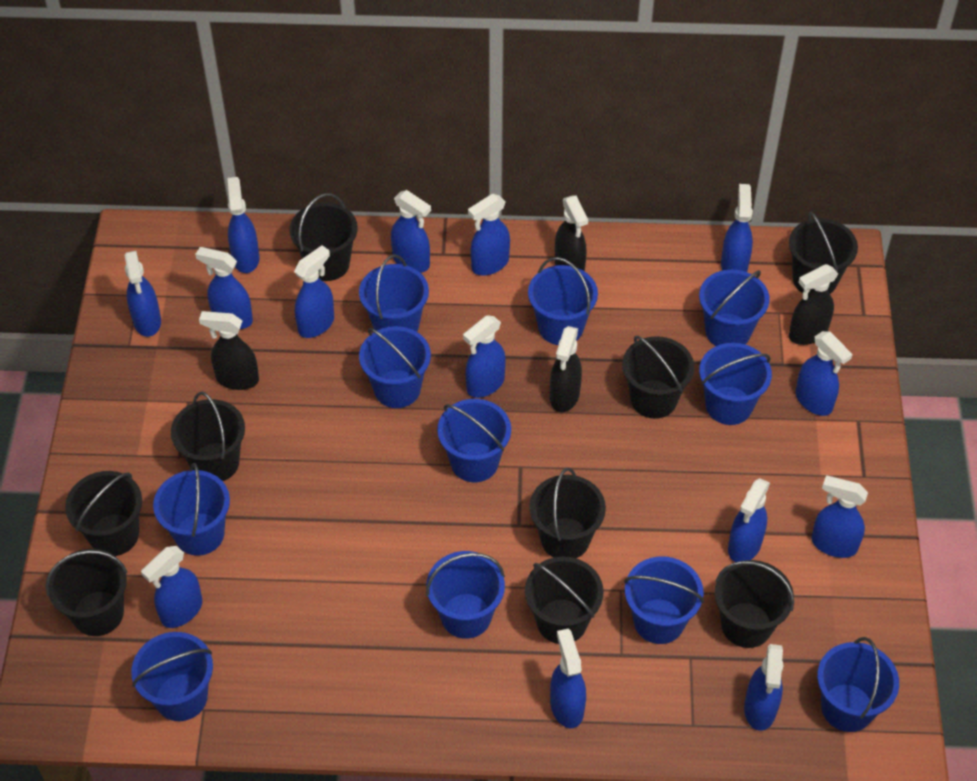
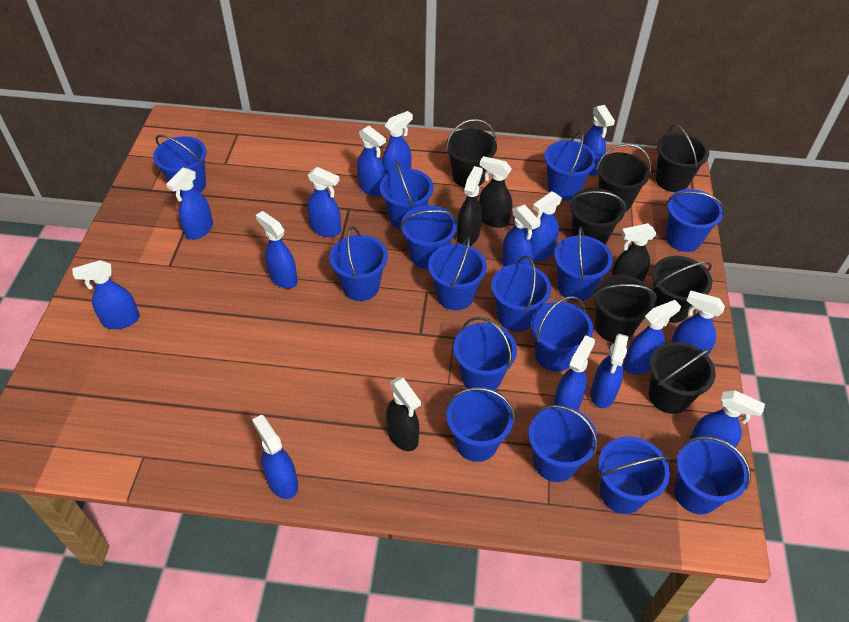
black bucket: [45,549,127,636] [65,471,142,556] [171,392,245,481] [290,193,358,281] [525,556,604,644] [529,468,606,558] [622,336,694,419] [715,560,794,648] [789,212,858,294] = 9 -> [446,119,497,188] [569,188,627,245] [593,275,657,342] [596,144,651,211] [649,342,716,414] [652,256,712,323] [656,124,709,192] = 7
blue bucket: [131,632,213,721] [153,463,230,556] [359,255,429,332] [359,326,431,408] [426,551,505,639] [437,399,511,482] [528,257,598,345] [624,556,704,644] [699,270,769,346] [699,343,772,425] [817,637,899,732] = 11 -> [153,135,207,196] [329,226,388,301] [380,160,433,230] [400,205,458,269] [428,237,487,310] [445,387,515,462] [453,317,517,390] [491,256,551,332] [529,405,598,482] [531,296,593,372] [544,131,597,200] [554,227,613,301] [598,436,670,514] [666,189,725,252] [674,436,751,514] = 15
blue spray bottle: [124,251,161,337] [141,546,202,628] [195,247,253,329] [227,177,259,273] [294,245,334,338] [391,190,431,273] [463,315,506,398] [468,194,510,276] [550,628,586,728] [721,184,753,272] [728,478,770,562] [744,644,783,731] [796,331,853,416] [811,476,868,558] = 14 -> [72,260,140,329] [166,168,213,240] [252,415,298,499] [256,211,298,289] [307,167,341,237] [357,126,386,196] [382,111,413,176] [501,204,541,267] [530,191,562,262] [553,335,595,410] [583,105,615,176] [590,334,629,408] [623,300,681,375] [671,290,725,355] [689,390,765,448] = 15

